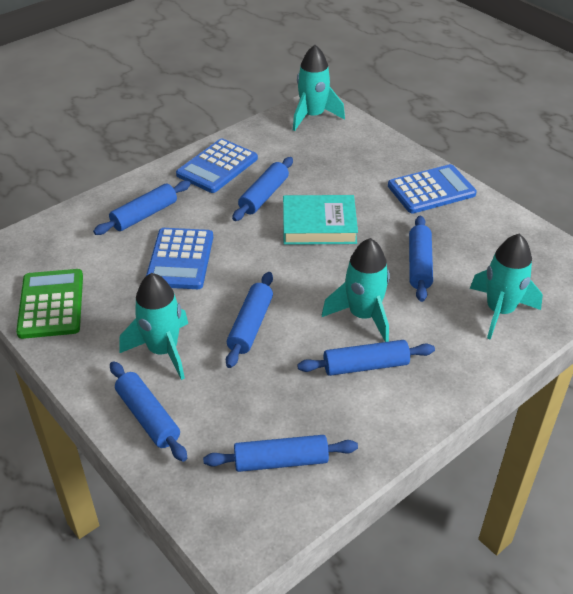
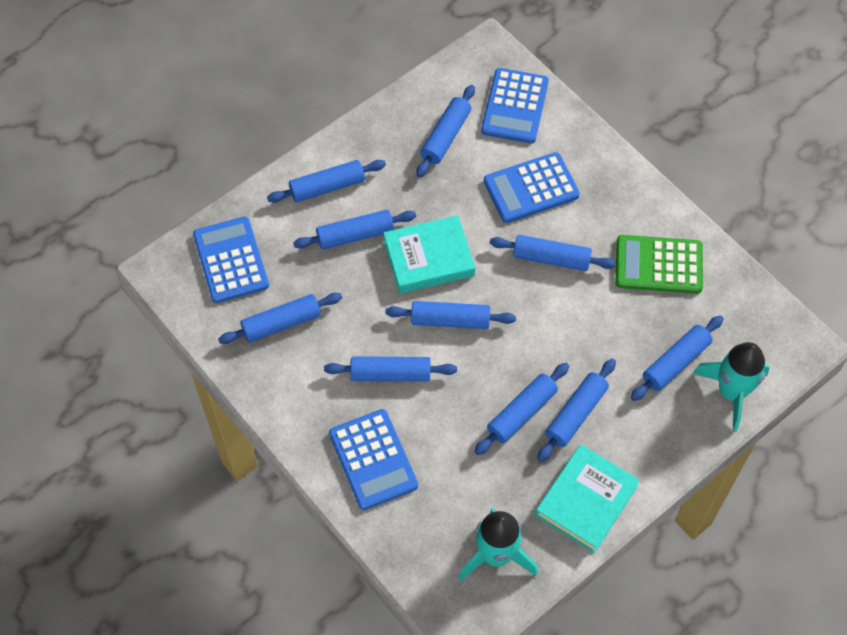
blue calculator: [146,228,213,289] [176,138,258,193] [388,164,477,214] = 3 -> [193,216,269,303] [329,409,418,510] [481,68,549,144] [484,152,580,223] = 4
blue rolling pin: [93,181,191,235] [110,361,187,462] [203,435,358,472] [226,272,273,368] [232,157,293,221] [297,340,435,376] [409,216,433,302] = 7 -> [218,293,342,344] [267,160,386,203] [293,210,416,250] [324,357,457,381] [386,301,516,329] [416,85,475,177] [475,363,569,455] [490,235,616,271] [537,359,616,462] [631,315,724,401] = 10
turquoise book: [283,195,358,245] = 1 -> [383,215,475,294] [535,444,640,553] = 2
turquoise rocket: [120,273,188,380] [293,45,345,131] [322,238,390,342] [470,234,543,340] = 4 -> [458,508,538,582] [693,342,770,432] = 2

